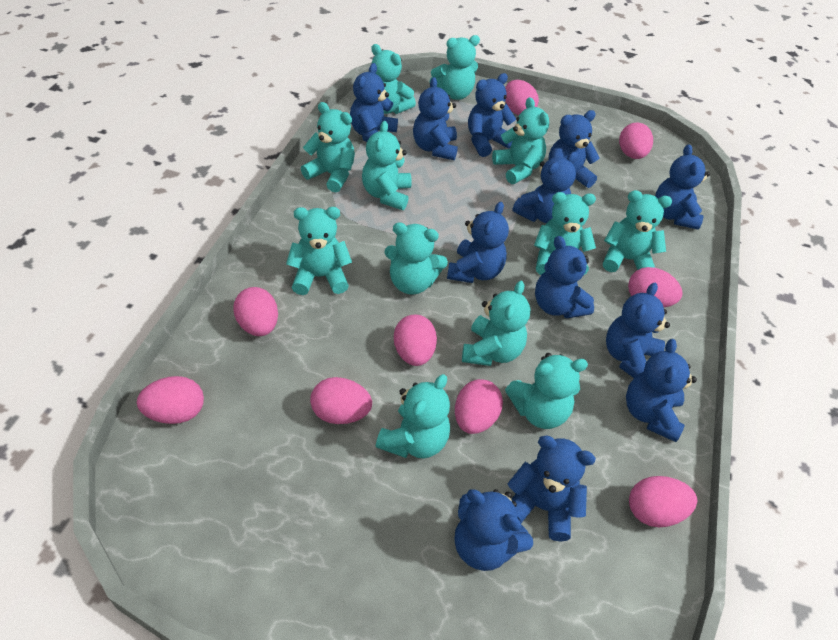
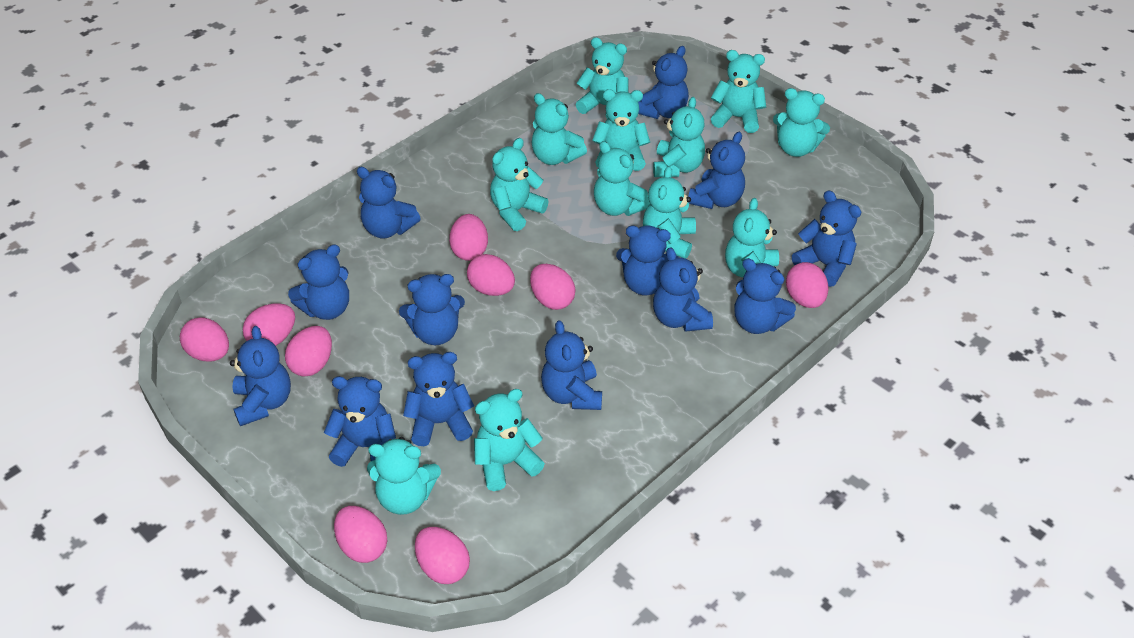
blue teddy bear: [350,63,398,142] [413,77,458,160] [447,202,509,283] [454,489,533,571] [468,73,516,157] [507,435,596,542] [513,151,578,223] [535,236,594,318] [549,110,600,189] [606,283,670,378] [626,339,697,442] [655,144,710,230] = 12 -> [230,326,291,426] [288,245,349,320] [324,376,396,467] [357,167,421,239] [399,274,465,345] [403,352,474,446] [541,320,602,410] [616,226,678,296] [638,46,689,119] [653,247,713,332] [688,132,745,209] [735,258,796,334] [792,190,861,287] = 13

